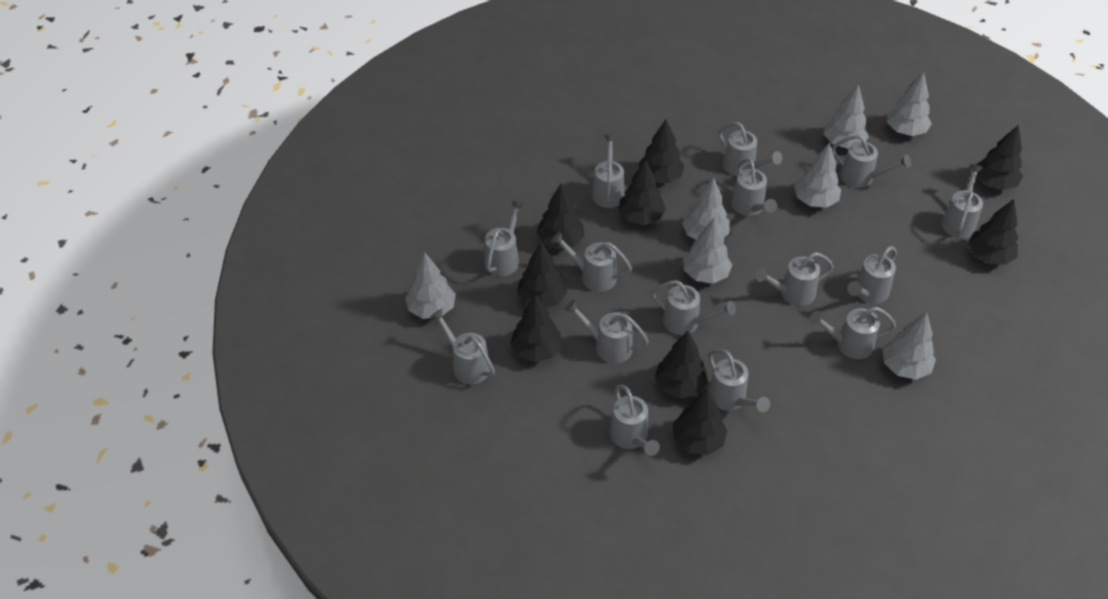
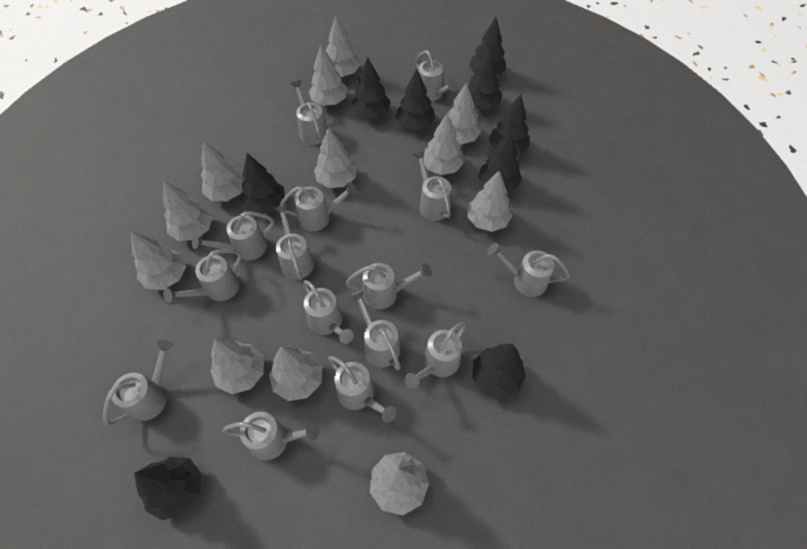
grey tree: [405,252,456,319] [682,177,730,240] [683,217,732,283] [794,143,841,208] [824,84,869,149] [883,312,936,380] [887,72,932,136] = 7 -> [131,231,186,290] [163,181,213,241] [201,141,244,201] [211,339,264,394] [269,346,323,401] [309,45,347,106] [314,127,357,188] [326,15,360,77] [370,452,429,515] [423,114,464,175] [447,82,481,145] [467,171,512,232] = 12

